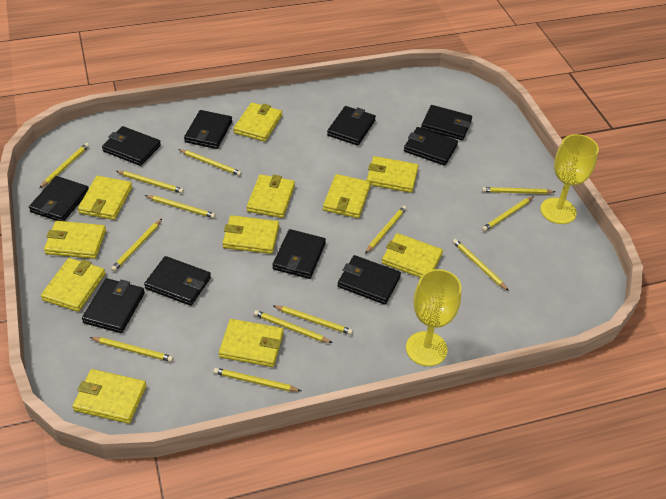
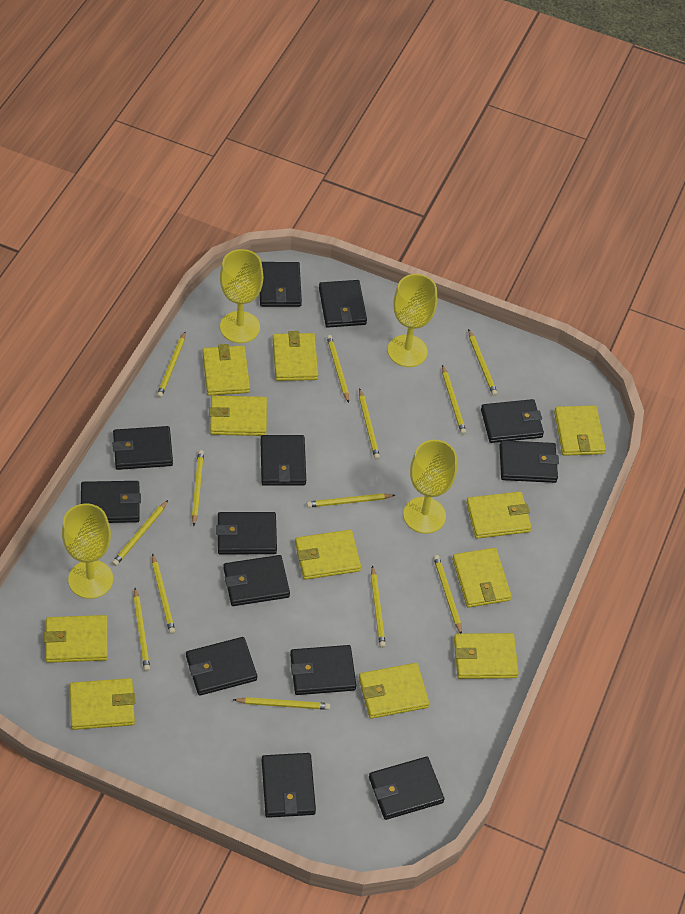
black wallet: [29,176,89,221] [82,278,145,333] [102,126,161,166] [144,256,211,306] [184,110,232,149] [272,229,326,279] [327,106,376,146] [338,255,401,305] [404,127,458,166] [421,105,472,140] = 10 -> [81,481,141,523] [112,426,173,470] [186,637,257,696] [216,512,277,555] [223,555,290,606] [260,262,302,307] [260,435,306,486] [262,753,316,818] [290,645,356,695] [319,280,367,328] [369,757,444,820] [481,399,544,443] [499,440,559,483] = 13
yellow goblet: [406,269,462,366] [540,134,599,224] = 2 -> [62,503,113,599] [220,249,263,343] [388,274,437,367] [403,440,457,534] = 4

